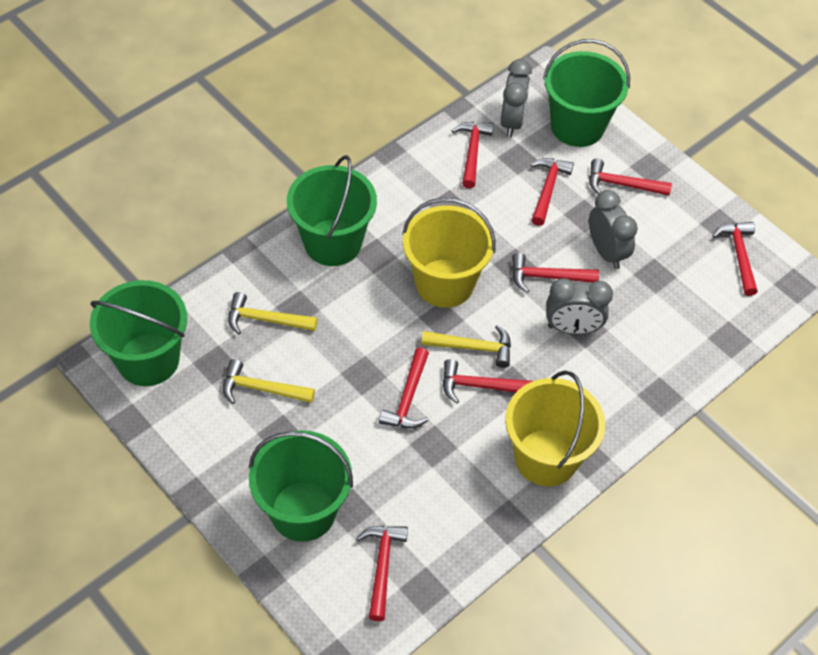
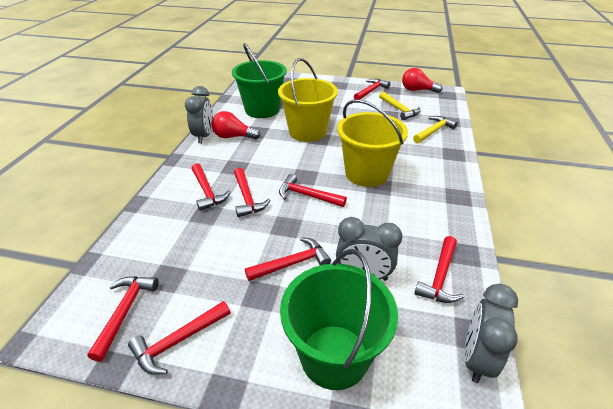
green bucket: [90,280,187,386] [248,430,353,542] [287,155,377,266] [543,39,630,147] = 4 -> [232,43,287,118] [280,249,398,390] = 2
red light bulb: none = 0 -> [211,111,260,139] [402,68,442,93] = 2
yellow hammer: [223,359,315,404] [228,292,317,335] [421,325,511,368] = 3 -> [379,91,421,120] [413,116,458,144] = 2

